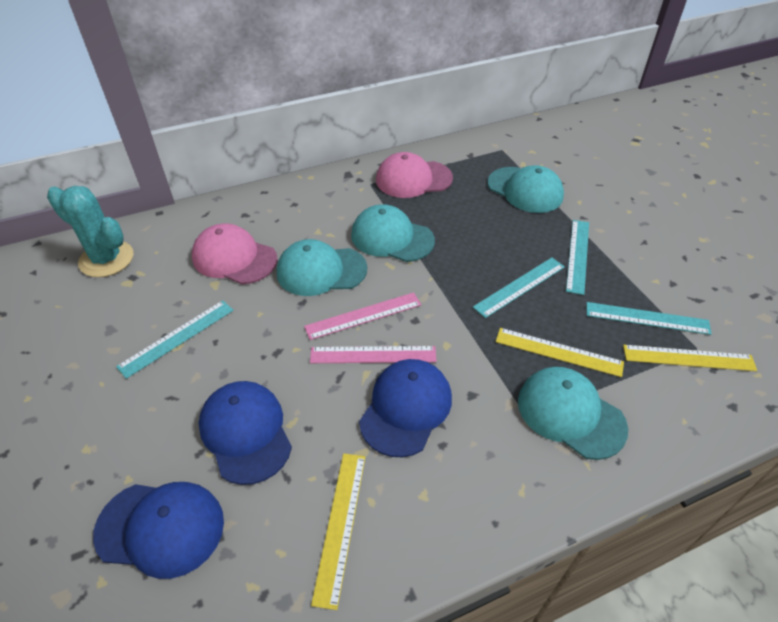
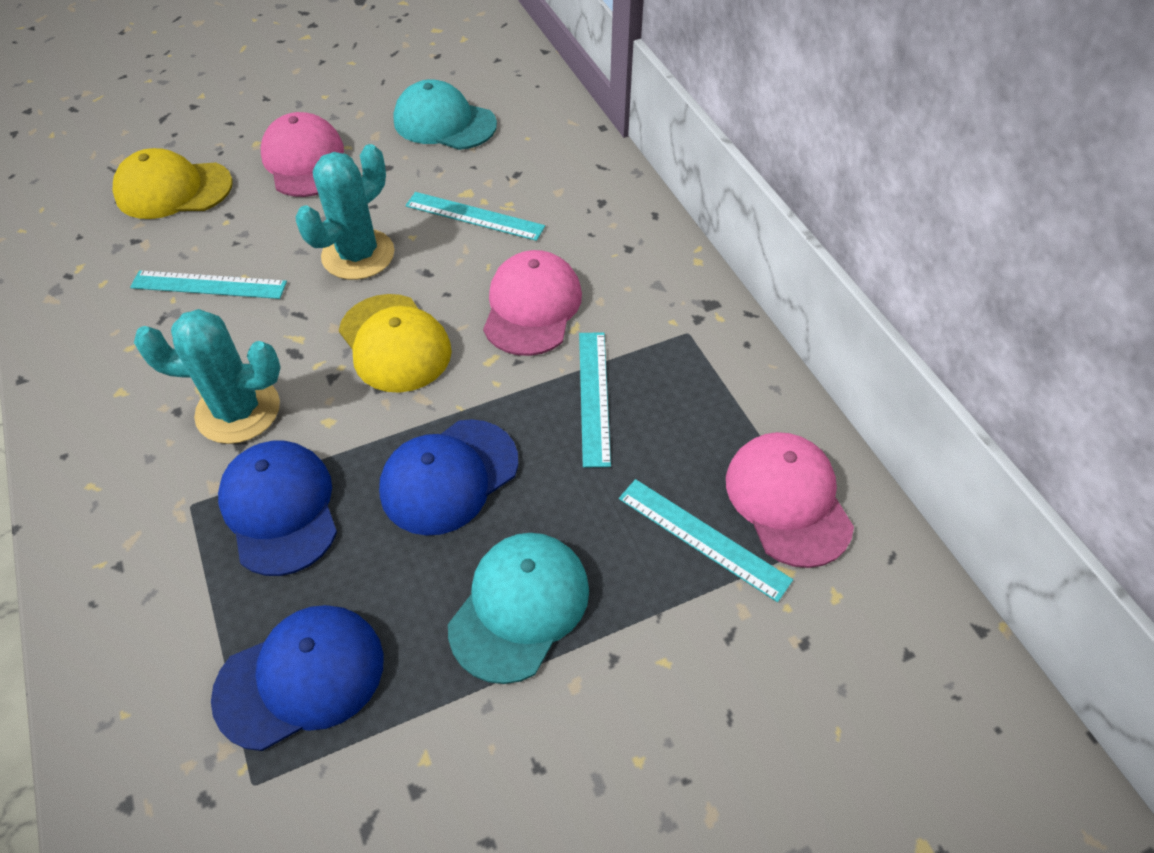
pink cap: [192,223,277,284] [376,152,453,198] = 2 -> [261,112,344,197] [483,250,582,356] [726,432,854,568] = 3
pink ruler: [304,292,421,340] [310,346,437,363] = 2 -> none = 0
turquoise cactus: [47,186,134,277] = 1 -> [134,309,281,444] [295,144,394,280] = 2
turquoise cap: [277,239,367,296] [351,204,435,262] [488,165,564,213] [518,367,628,460] = 4 -> [393,79,497,150] [448,533,589,684] = 2
yellow cap: none = 0 -> [113,148,233,219] [339,294,452,393] = 2
yellow ruler: [311,453,365,610] [496,328,624,377] [623,345,757,371] = 3 -> none = 0

